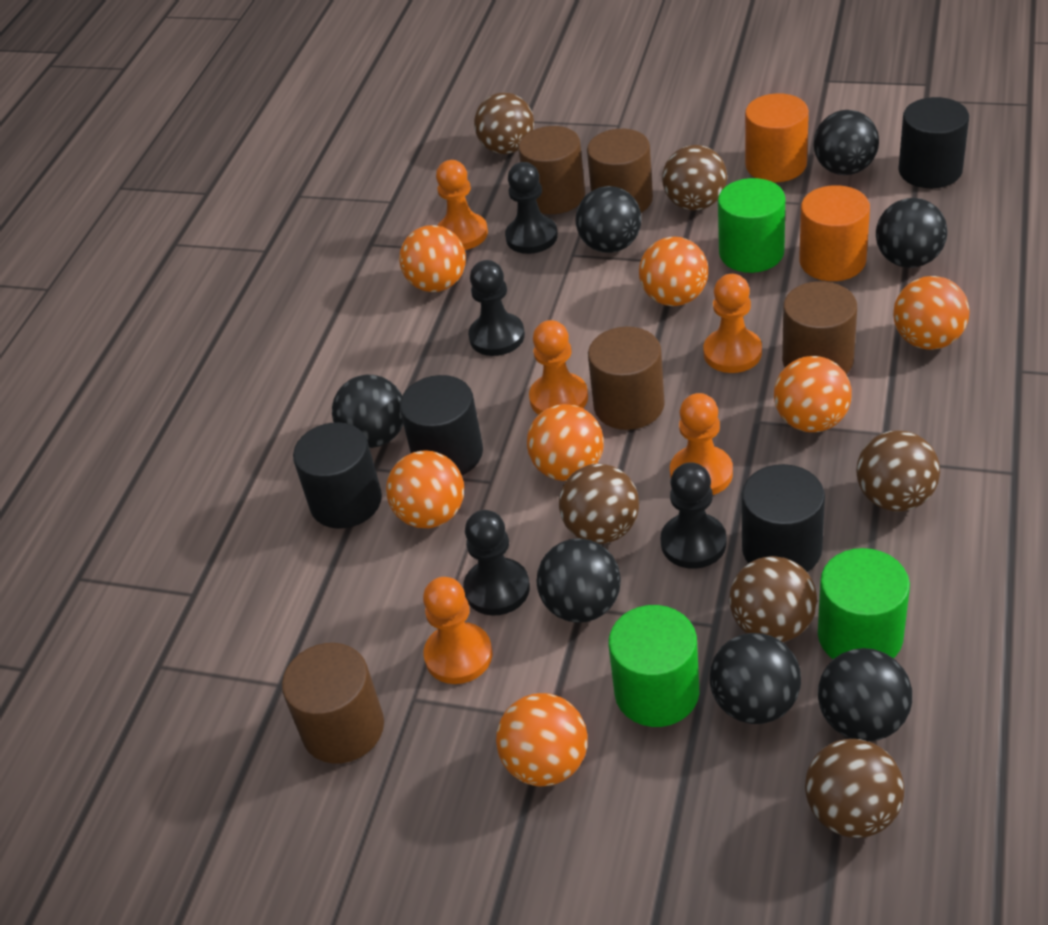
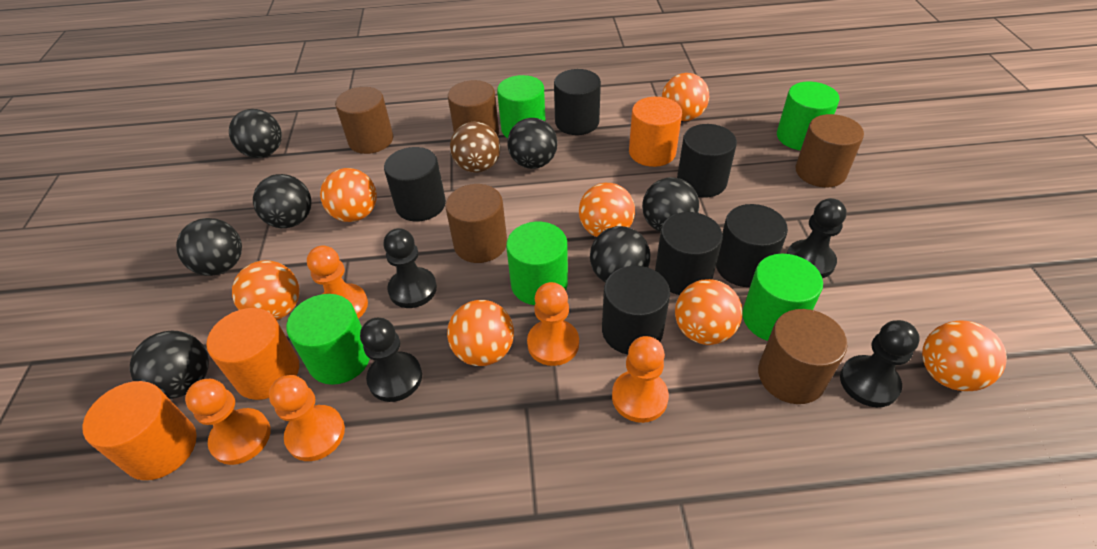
black cylinder: [293,422,382,529] [400,375,483,475] [741,464,825,572] [898,97,969,188] = 4 -> [384,147,446,221] [554,69,601,135] [602,266,670,354] [655,212,723,295] [677,124,737,198] [716,204,788,287] = 6
brown ball: [474,93,534,154] [559,464,639,544] [662,145,727,211] [729,556,817,642] [805,739,904,838] [856,430,940,512] = 6 -> [450,122,500,173] = 1
green cylinder: [608,605,699,727] [718,178,785,273] [818,548,910,659] = 3 -> [286,294,370,385] [497,75,546,138] [506,222,568,305] [742,254,823,341] [777,82,840,150] = 5
orange cylinder: [745,93,809,182] [799,185,870,281] = 2 -> [82,381,197,480] [206,308,299,400] [629,97,682,167] = 3

